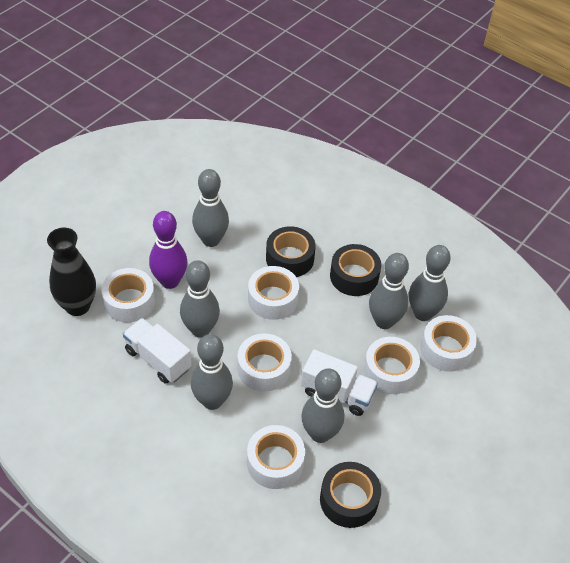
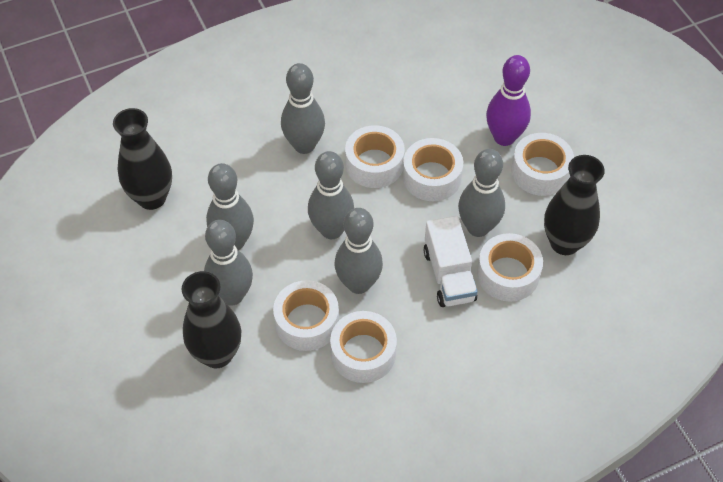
black tape: [266,226,316,277] [320,462,381,528] [330,244,381,296] = 3 -> none = 0
black vase: [47,228,96,316] = 1 -> [113,108,172,210] [182,271,241,368] [544,155,605,255] = 3
white truck: [123,318,191,384] [301,349,378,416] = 2 -> [424,216,478,307] = 1

